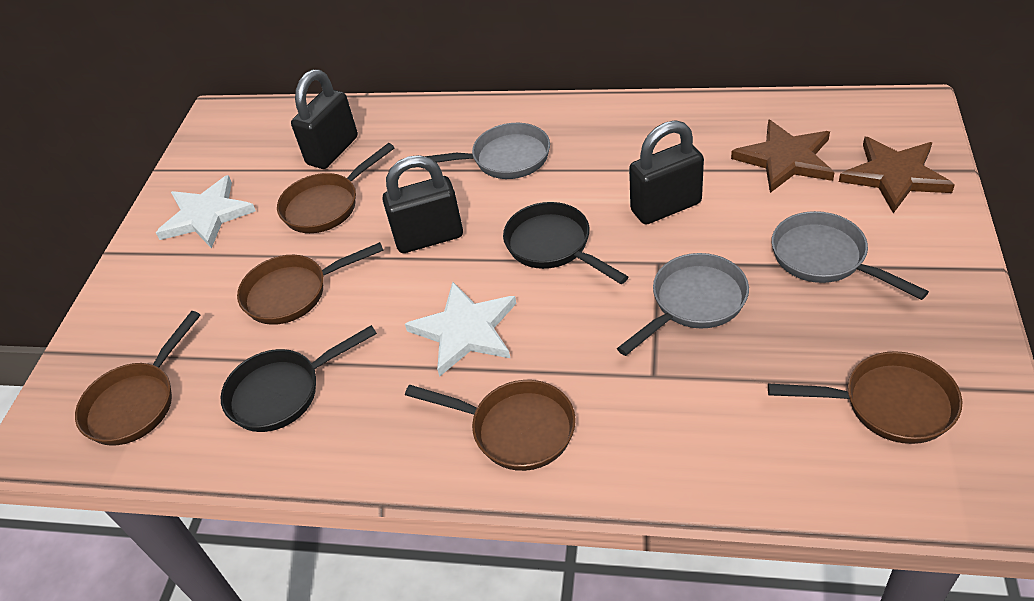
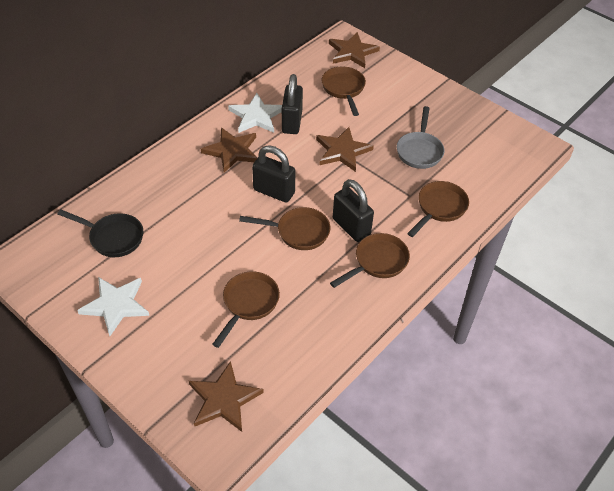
black pan: [221,325,377,432] [503,202,628,284] = 2 -> [57,209,143,257] = 1
brown star: [731,120,835,193] [839,137,955,213] = 2 -> [189,361,264,432] [201,128,257,173] [316,127,374,172] [329,32,380,68] = 4
grey pan: [424,123,550,179] [617,253,749,356] [772,211,929,300] = 3 -> [397,106,444,169] = 1

